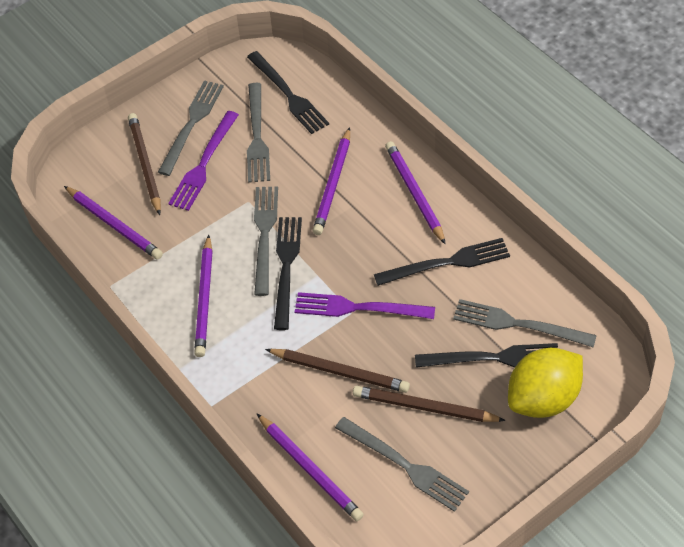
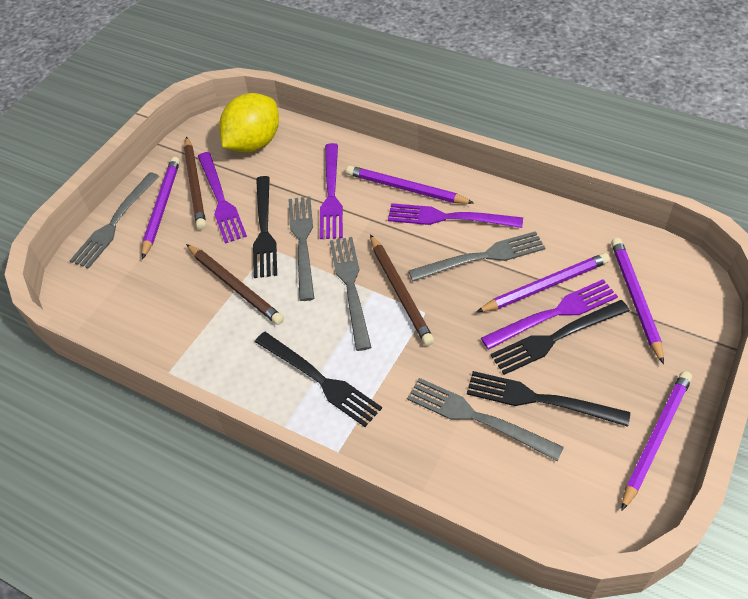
purple fork: [168,111,239,211] [295,292,435,319] = 2 -> [198,152,247,244] [320,143,343,239] [388,203,523,228] [481,279,618,350] = 4

